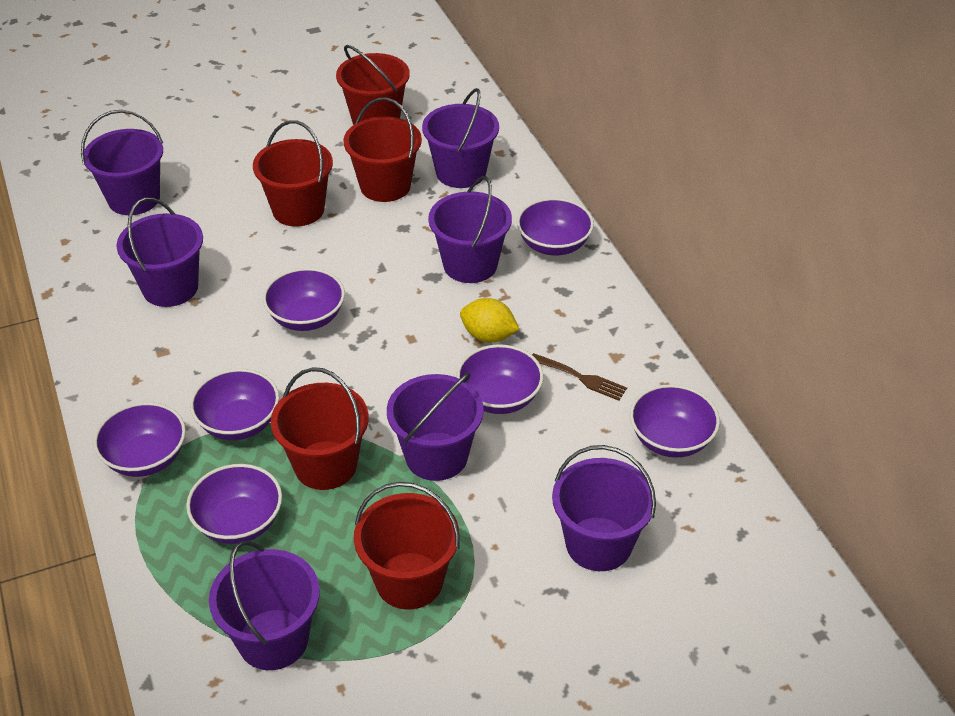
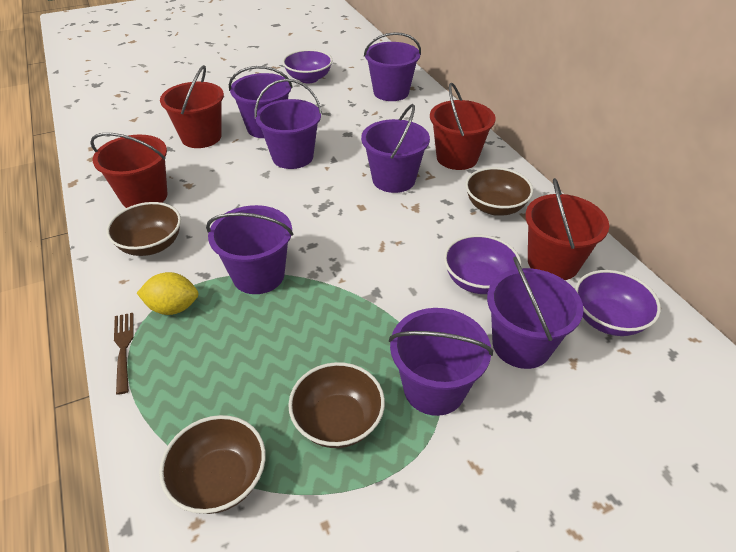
brown bowl: none = 0 -> [106,202,181,256] [159,415,266,514] [288,362,385,448] [465,167,533,216] = 4
purple bowl: [93,402,186,477] [186,464,282,544] [190,369,279,440] [263,268,345,331] [457,344,543,414] [517,198,594,256] [630,384,720,458] = 7 -> [283,49,333,84] [444,235,522,294] [575,270,661,336] = 3
red bucket: [253,120,333,227] [271,367,369,490] [336,45,410,125] [343,98,422,202] [354,482,460,610] = 5 -> [90,133,168,208] [160,65,224,148] [430,83,496,170] [525,178,609,280] = 4

